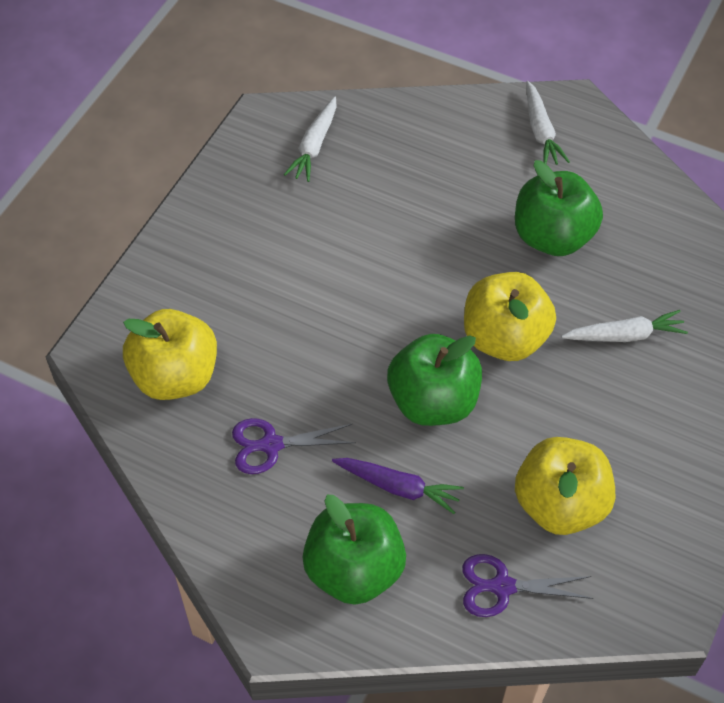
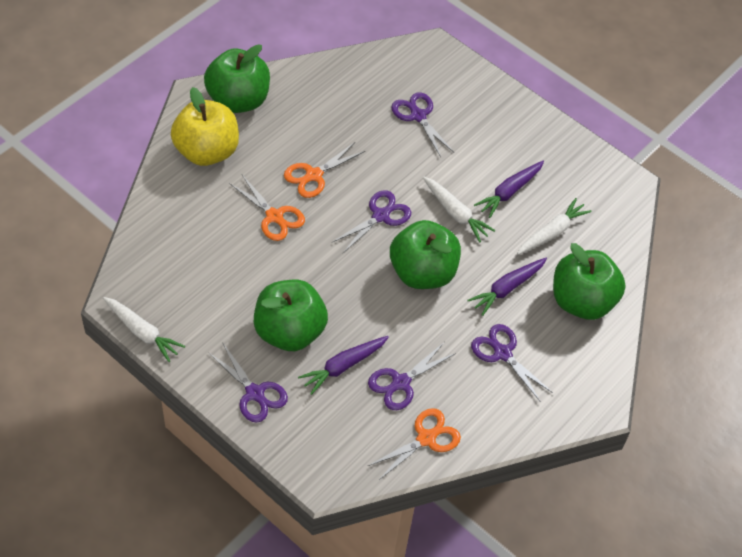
green apple: [303,495,406,605] [387,334,482,426] [515,160,603,256] = 3 -> [204,44,270,113] [254,280,328,351] [390,220,461,289] [553,243,626,320] = 4
orange scissors: none = 0 -> [229,175,305,241] [284,142,365,198] [368,408,461,481] = 3
purple carrot: [332,458,464,514] = 1 -> [298,336,389,395] [468,258,547,316] [474,161,544,218] = 3
purple scissors: [232,418,356,474] [462,554,593,617] = 2 -> [208,342,288,423] [331,191,411,253] [368,343,456,410] [391,92,454,157] [471,324,553,402] = 5
yellow apple: [123,309,217,400] [464,272,556,361] [515,437,615,535] = 3 -> [171,87,239,166] = 1

